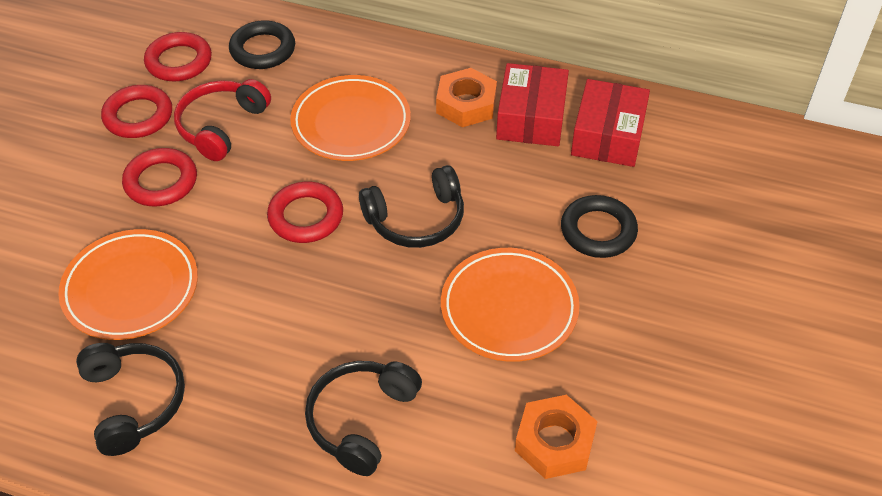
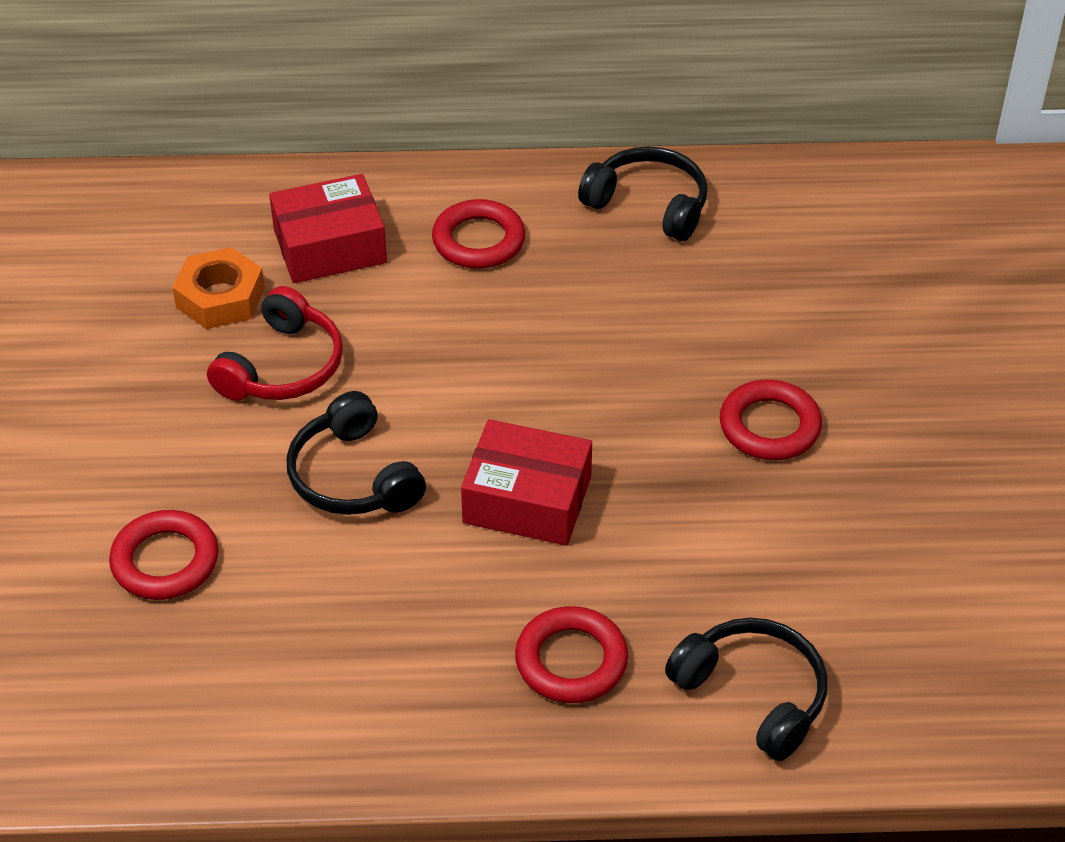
black ring: [229,20,295,69] [561,195,638,258] = 2 -> none = 0
orange nut: [436,68,497,127] [515,395,598,479] = 2 -> [172,247,265,329] = 1
orange plate: [58,229,198,340] [290,75,411,161] [441,248,580,362] = 3 -> none = 0

